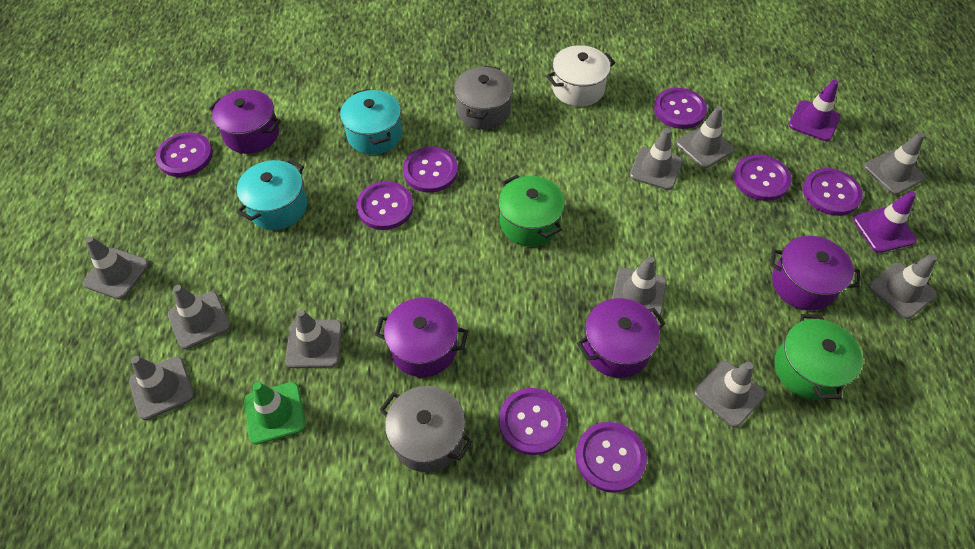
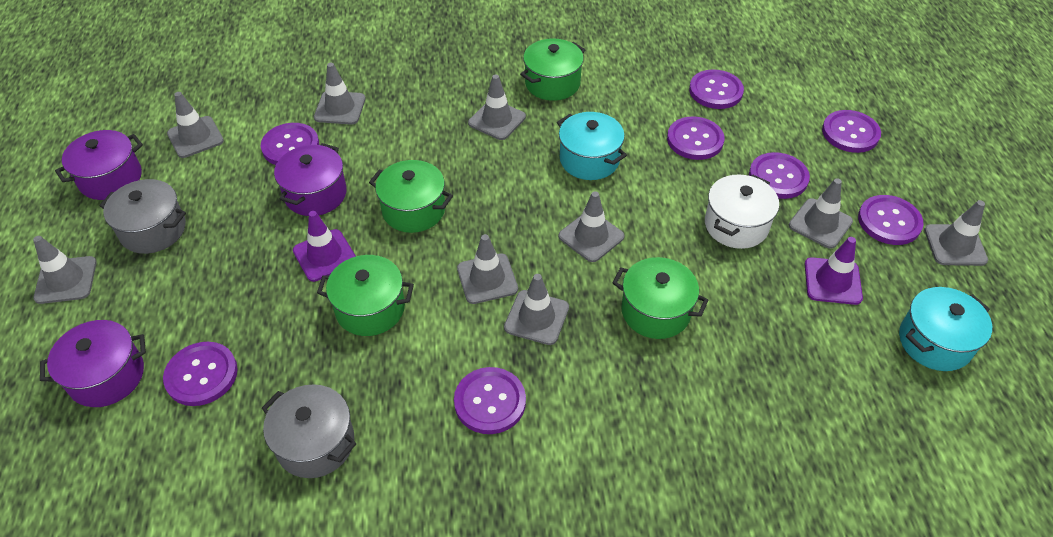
green pot: [498,174,565,247] [774,314,862,400] = 2 -> [317,255,414,336] [369,160,453,233] [520,38,585,101] [612,257,708,339] = 4
green traffic cone: [244,382,306,445] = 1 -> none = 0
grey traffic cone: [83,236,149,299] [129,356,194,420] [168,285,230,349] [285,310,342,368] [612,257,667,319] [630,128,682,190] [676,106,734,168] [694,361,765,427] [864,132,925,195] [868,254,937,319] = 10 -> [33,236,97,304] [167,92,224,158] [314,63,366,125] [457,234,518,304] [468,74,526,140] [504,274,569,345] [559,191,624,262] [789,178,853,249] [924,200,988,266] = 9
purple pot: [209,89,281,154] [375,298,468,377] [577,298,666,378] [770,236,860,311] = 4 -> [40,320,146,407] [55,130,143,200] [274,143,347,216] = 3

